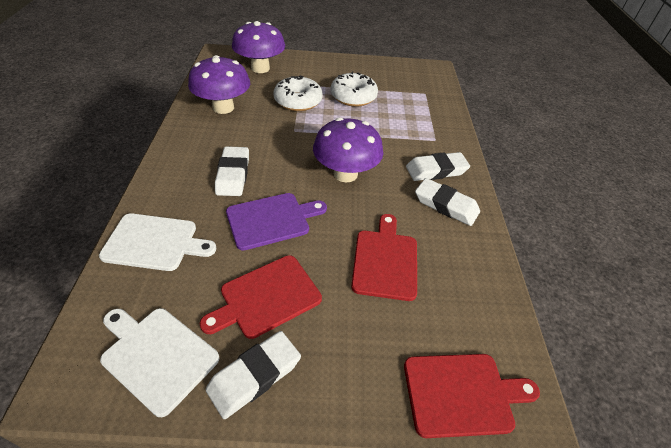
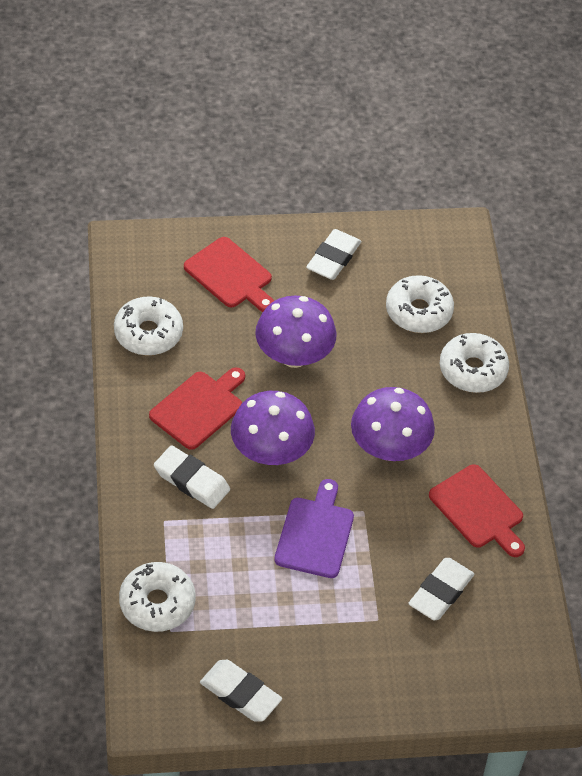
white cutting board: [99,213,216,271] [100,308,219,417] = 2 -> none = 0
white donut: [274,75,323,111] [331,72,378,107] = 2 -> [114,296,183,355] [119,562,196,632] [386,275,454,333] [440,333,509,393] = 4

